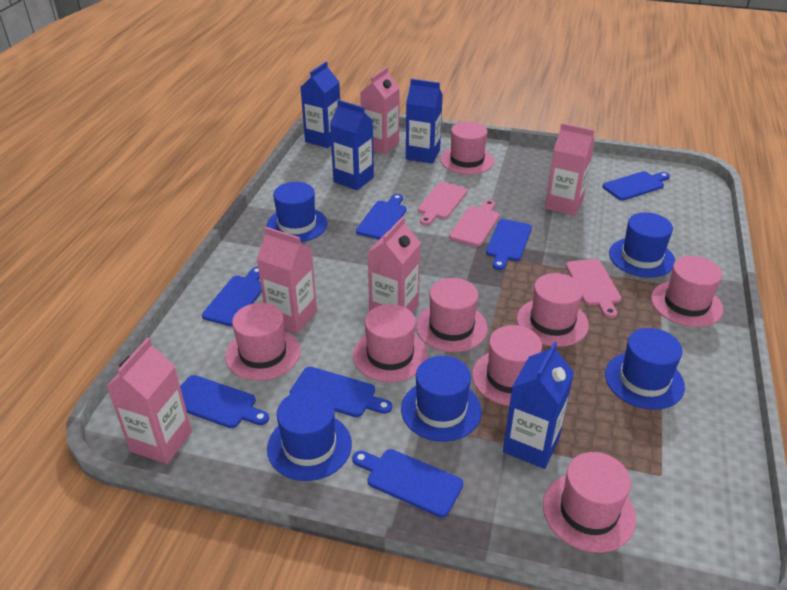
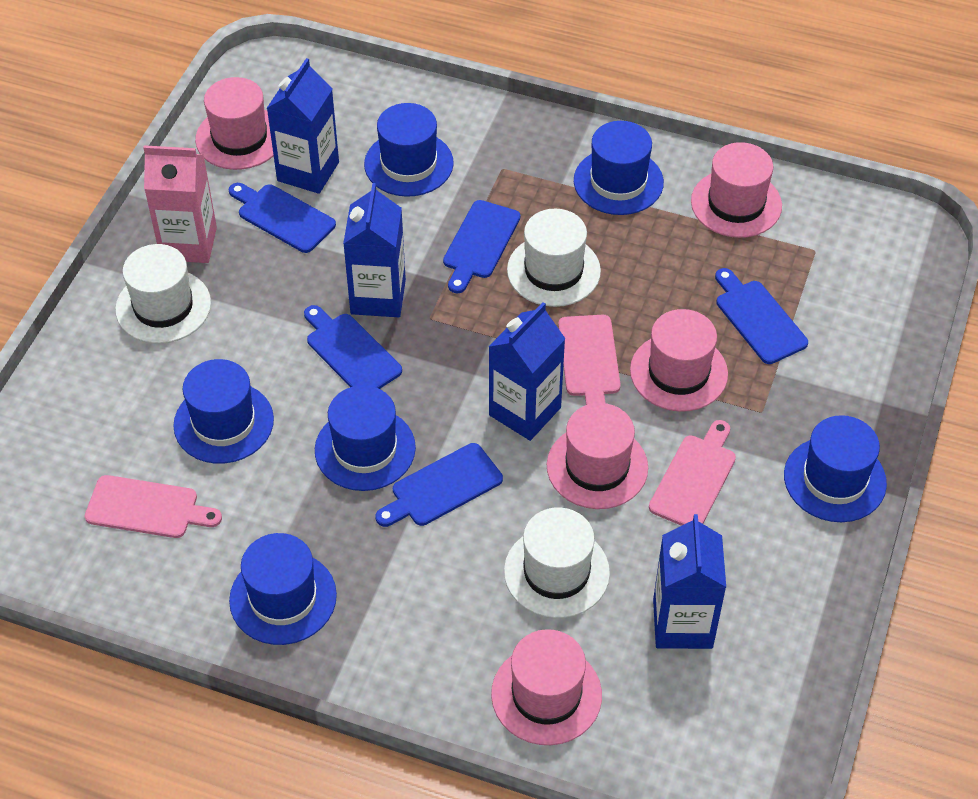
blue cutting board: [180,375,269,428] [202,266,262,327] [290,367,392,417] [352,449,463,518] [356,194,407,240] [486,219,532,270] [602,171,670,201] = 7 -> [229,183,336,253] [304,305,402,389] [375,443,503,527] [443,200,520,294] [715,268,808,364] = 5
blue hat: [266,182,327,242] [267,390,352,481] [401,356,482,442] [605,328,685,410] [609,212,675,278] = 5 -> [173,359,274,464] [229,533,337,645] [315,385,416,491] [364,103,454,197] [574,121,664,215] [784,415,887,522] = 6
pink carton: [106,338,192,464] [257,227,317,334] [360,67,400,154] [367,216,421,313] [545,123,595,216] = 5 -> [143,145,217,263] = 1
pink hat: [225,303,300,381] [353,304,428,382] [416,278,488,352] [440,122,494,175] [472,325,542,406] [517,273,589,347] [543,452,636,553] [651,256,723,327] = 8 -> [195,77,274,170] [491,629,602,745] [547,403,648,509] [630,309,728,412] [691,142,782,238] = 5
white hat: none = 0 -> [115,244,211,344] [504,507,610,618] [507,209,601,307] = 3

